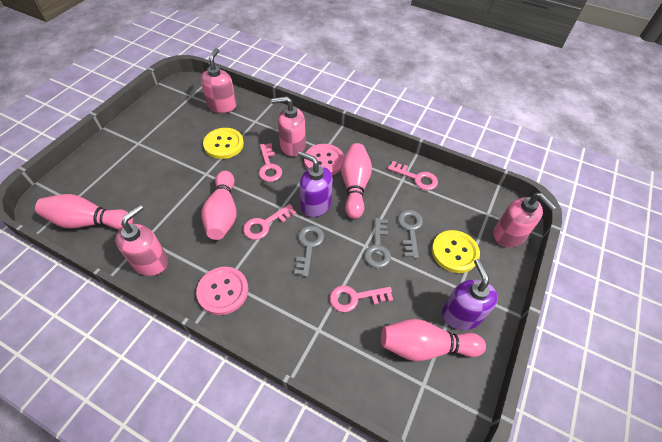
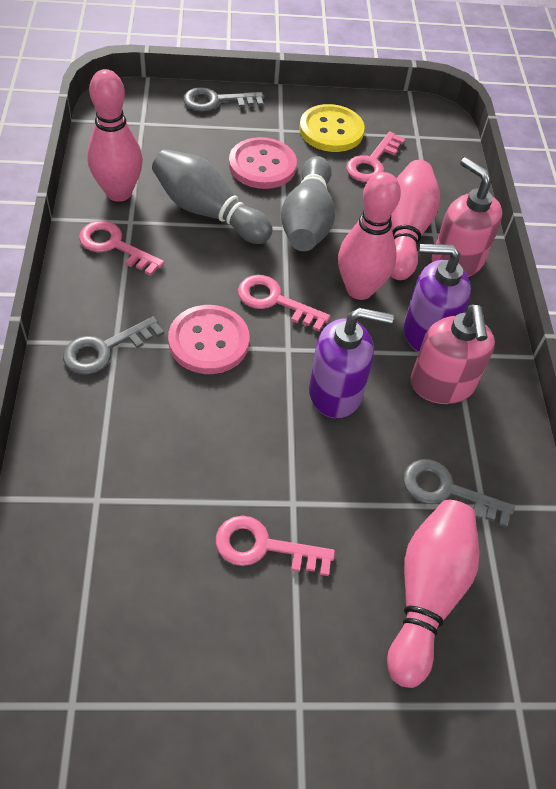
grey bowling pin: none = 0 -> [152,149,273,244] [281,156,335,251] = 2
pink soap dispenser: [115,205,168,276] [201,48,237,113] [271,96,306,156] [494,193,557,247] = 4 -> [411,304,495,404] [432,157,503,277] = 2
yellow button: [203,128,244,159] [432,230,480,273] = 2 -> [299,104,365,152] = 1

